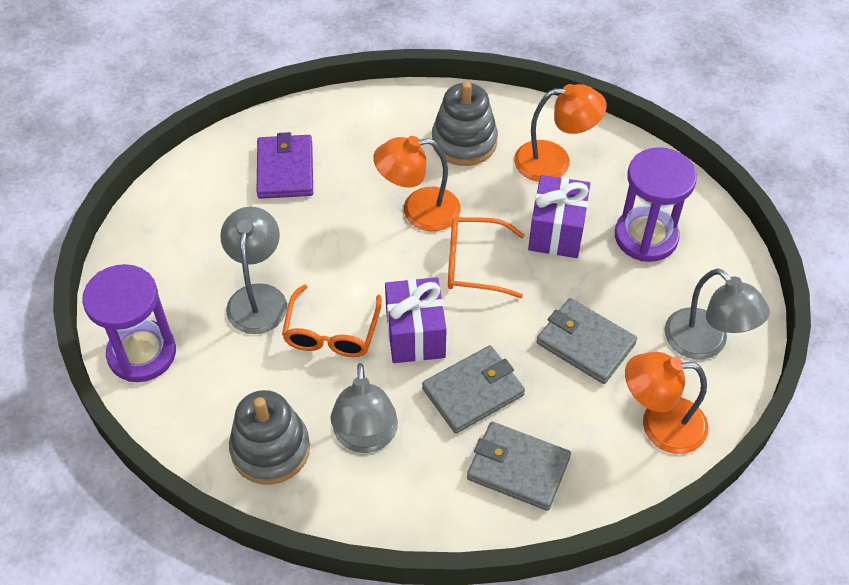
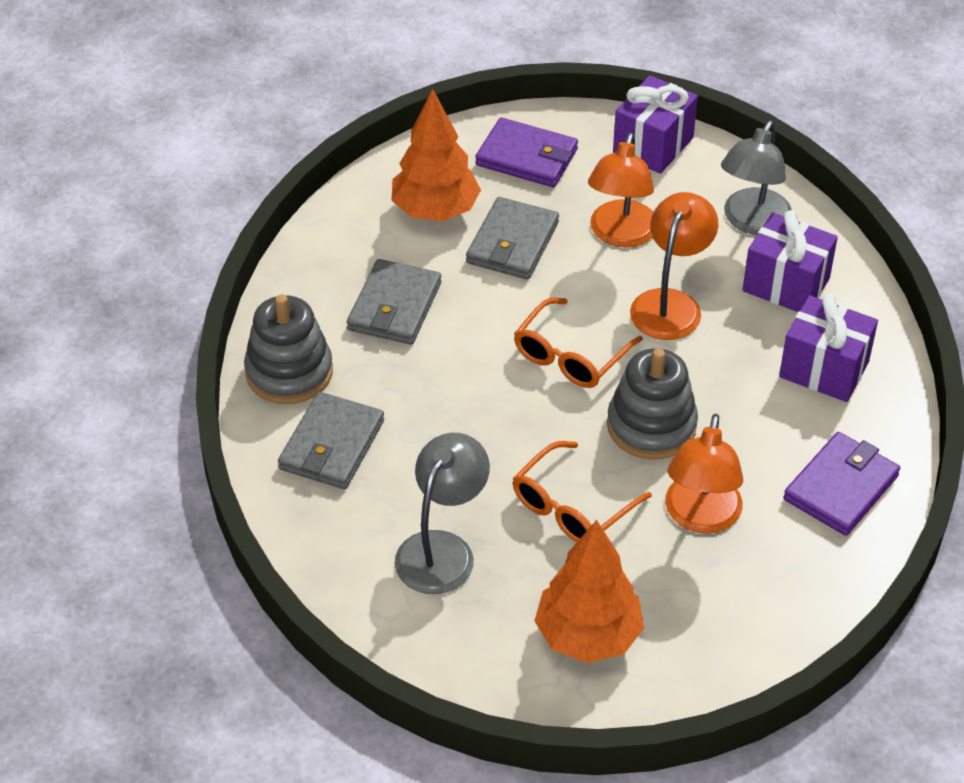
grey lamp: [220,207,287,334] [330,363,398,453] [665,269,770,359] = 3 -> [395,433,490,594] [721,120,792,235] = 2
orange tree: none = 0 -> [392,89,481,221] [534,520,644,663] = 2
purple gift: [385,277,447,363] [528,175,590,258] = 2 -> [613,75,698,174] [742,210,838,312] [779,293,878,402] = 3
purple hourglass: [82,264,176,382] [615,147,697,262] = 2 -> none = 0
purple wallet: [257,132,313,199] = 1 -> [475,117,578,187] [783,432,900,536] = 2

